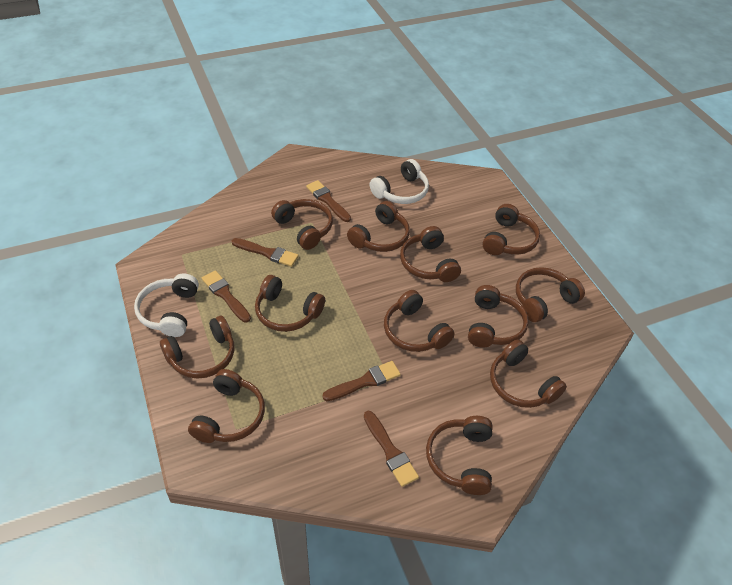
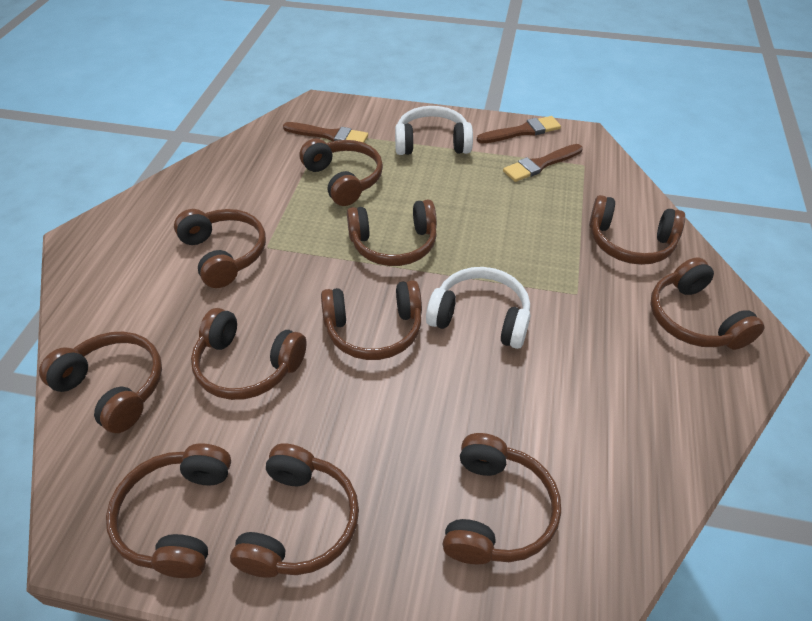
brown brush: [202,270,251,323] [232,238,298,267] [306,180,351,222] [322,361,401,401] [364,411,419,487] = 5 -> [283,122,368,143] [477,116,561,144] [503,144,583,182] = 3
brown headphones: [160,316,234,378] [188,369,265,443] [255,275,325,332] [271,199,333,250] [347,201,410,252] [384,290,455,352] [400,226,461,282] [426,416,493,495] [468,285,529,348] [482,204,540,255] [490,339,567,408] [516,267,585,322] = 12 -> [39,332,162,433] [106,443,231,578] [174,209,266,288] [191,308,307,400] [230,443,359,578] [300,139,383,206] [321,280,422,360] [347,200,437,266] [442,433,561,564] [589,195,685,265] [650,257,765,350] = 11

